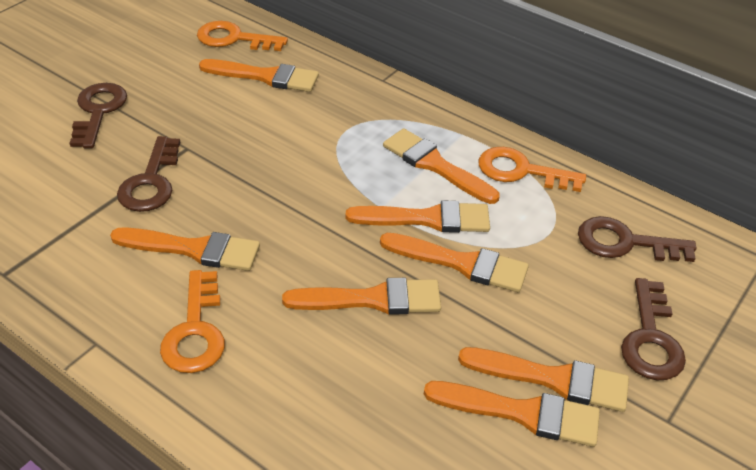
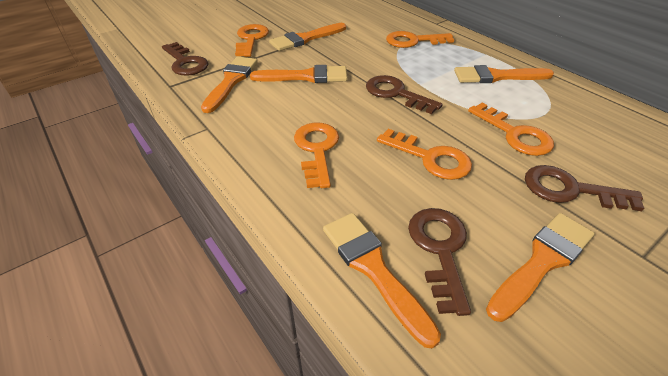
orange brush: [110,227,260,271] [199,59,319,92] [282,278,441,315] [346,200,490,233] [380,233,529,292] [383,128,500,204] [424,381,600,447] [458,347,629,412] = 8 -> [201,56,258,113] [250,65,347,83] [269,23,346,51] [323,213,441,349] [454,65,554,83] [486,213,595,322] = 6
orange key: [160,270,225,373] [197,21,288,51] [479,147,586,192] = 3 -> [235,24,269,57] [294,123,339,188] [377,129,472,180] [386,31,454,48] [468,103,554,156] = 5

